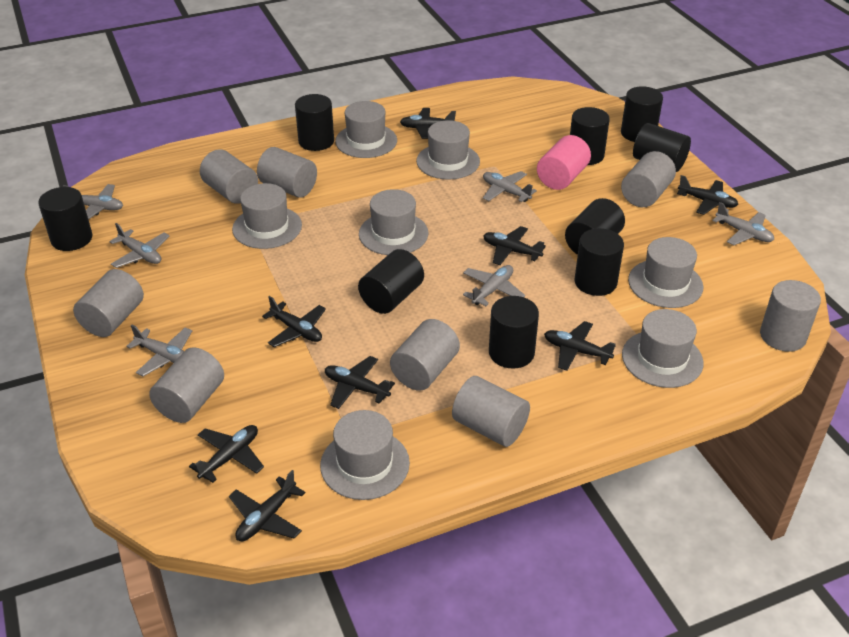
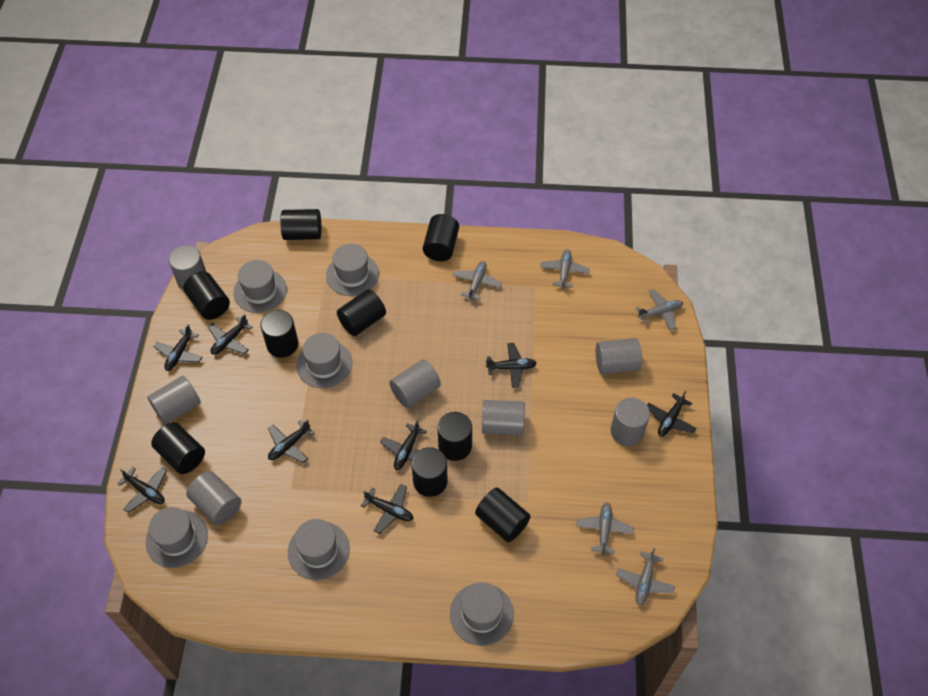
grey cylinder: [73,269,144,337] [149,347,224,423] [200,149,258,204] [257,147,317,198] [390,319,460,391] [452,376,530,447] [621,151,676,207] [760,280,821,352] = 8 -> [147,376,201,425] [169,245,206,290] [186,471,241,525] [389,359,441,408] [482,400,525,435] [596,338,642,374] [611,397,650,446] = 7
grey hat: [232,183,302,249] [320,410,410,500] [335,101,397,158] [359,189,428,255] [416,120,480,180] [622,309,703,388] [628,237,704,308] = 7 -> [146,507,208,568] [233,260,287,313] [288,519,350,580] [296,333,352,388] [326,244,379,296] [450,582,514,646] = 6
grey plane: [63,184,123,220] [109,223,170,268] [126,325,192,376] [463,265,525,306] [483,171,537,202] [712,202,774,245] = 6 -> [453,261,502,300] [540,249,590,289] [576,503,634,555] [616,548,675,605] [636,289,683,330] = 5
pink cylinder: [537,135,591,190] = 1 -> none = 0

